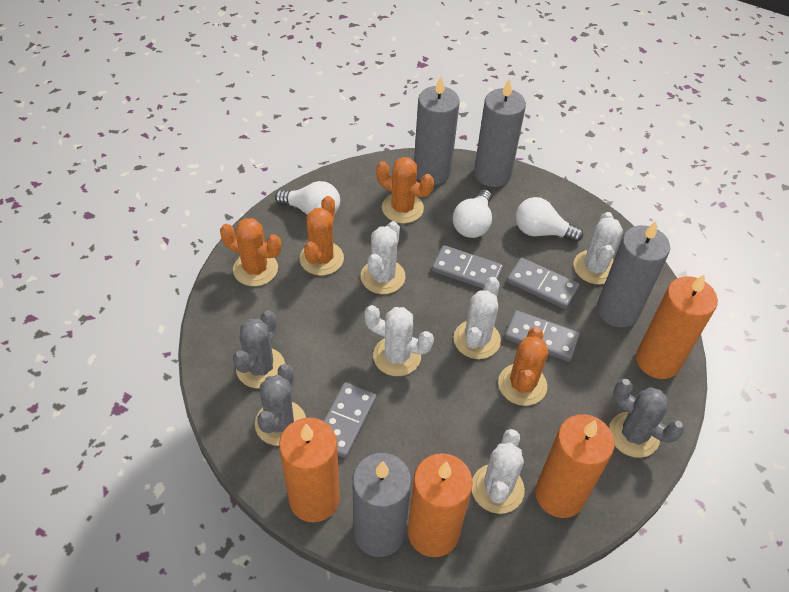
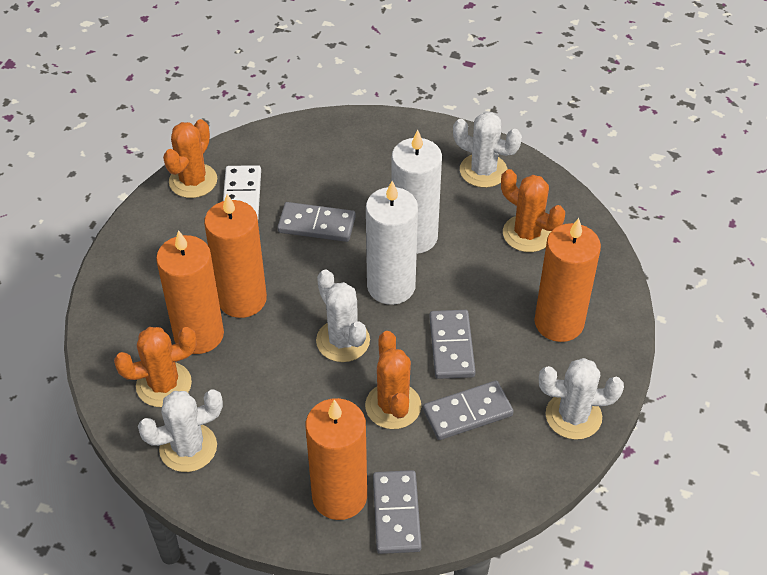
grey cactus: [233,310,285,389] [255,364,306,446] [609,379,685,458] = 3 -> none = 0
grey candle: [352,453,411,557] [414,76,460,185] [474,78,526,187] [597,221,670,328] = 4 -> none = 0
white cactus: [361,221,406,294] [364,305,434,376] [454,277,501,359] [472,429,525,514] [573,212,623,285] = 5 -> [138,389,223,472] [316,269,370,362] [453,112,522,188] [539,358,624,440] = 4
white candle: none = 0 -> [366,181,418,305] [391,130,442,254] = 2
white domino: none = 0 -> [223,165,261,218] = 1
white light bulb: [275,181,340,214] [453,189,492,238] [516,197,583,242] = 3 -> none = 0

